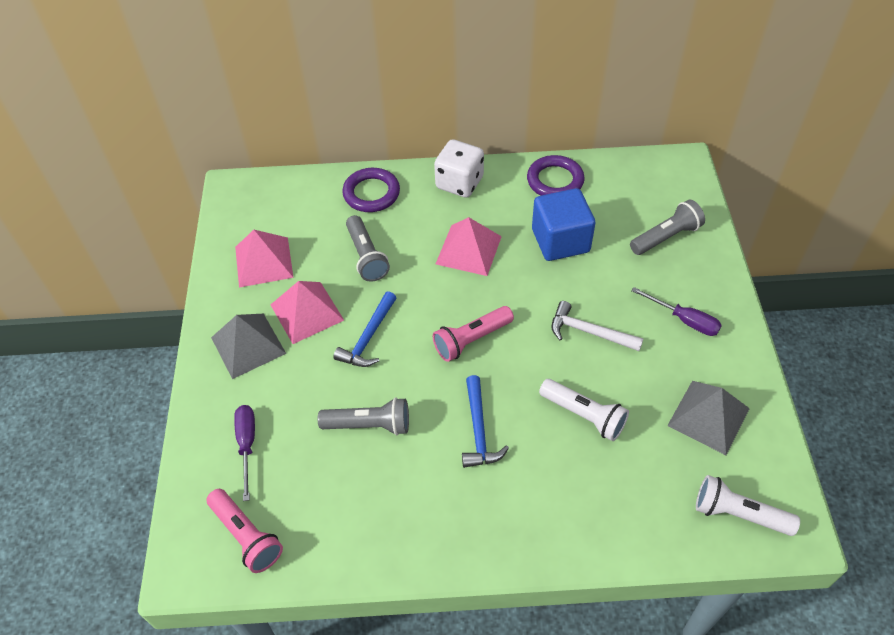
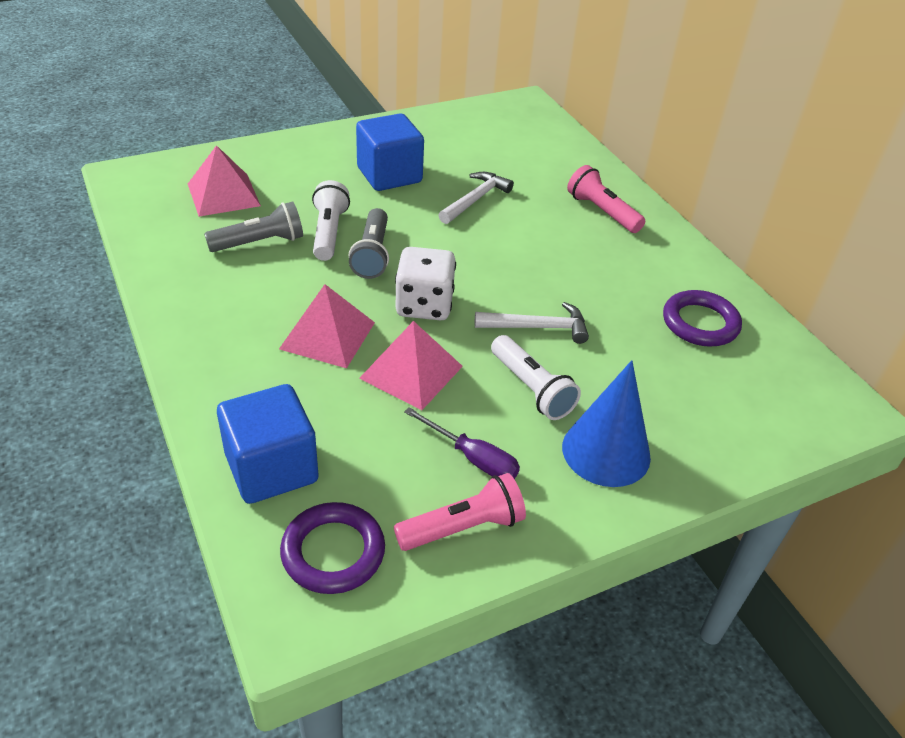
blue cone: none = 0 -> [562,360,651,487] = 1
blue cube: [532,188,595,261] = 1 -> [217,384,319,504] [356,114,424,191] = 2
blue hammer: [333,291,397,367] [462,375,509,468] = 2 -> none = 0
grey flashlight: [318,398,409,435] [346,215,390,282] [630,200,705,255] = 3 -> [204,202,303,252] [349,208,389,279] = 2
grey pyramid: [211,314,286,379] [667,381,750,455] = 2 -> none = 0
purple screwdriver: [234,405,255,501] [631,287,722,336] = 2 -> [404,407,520,479] = 1
white hammer: [551,301,643,351] = 1 -> [439,172,514,224] [475,302,589,344] = 2

